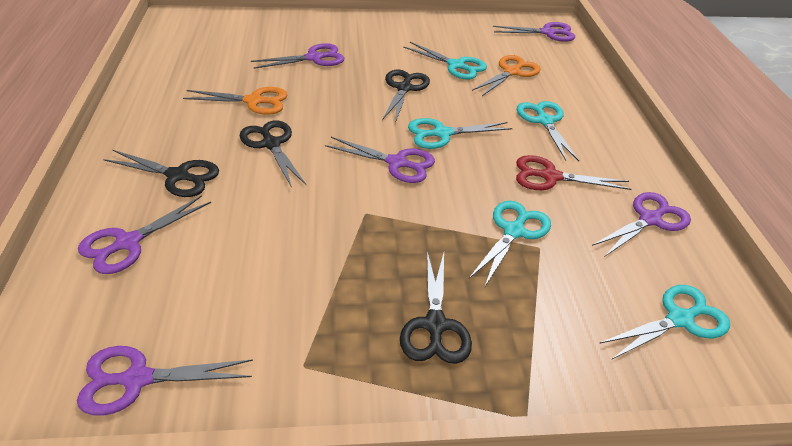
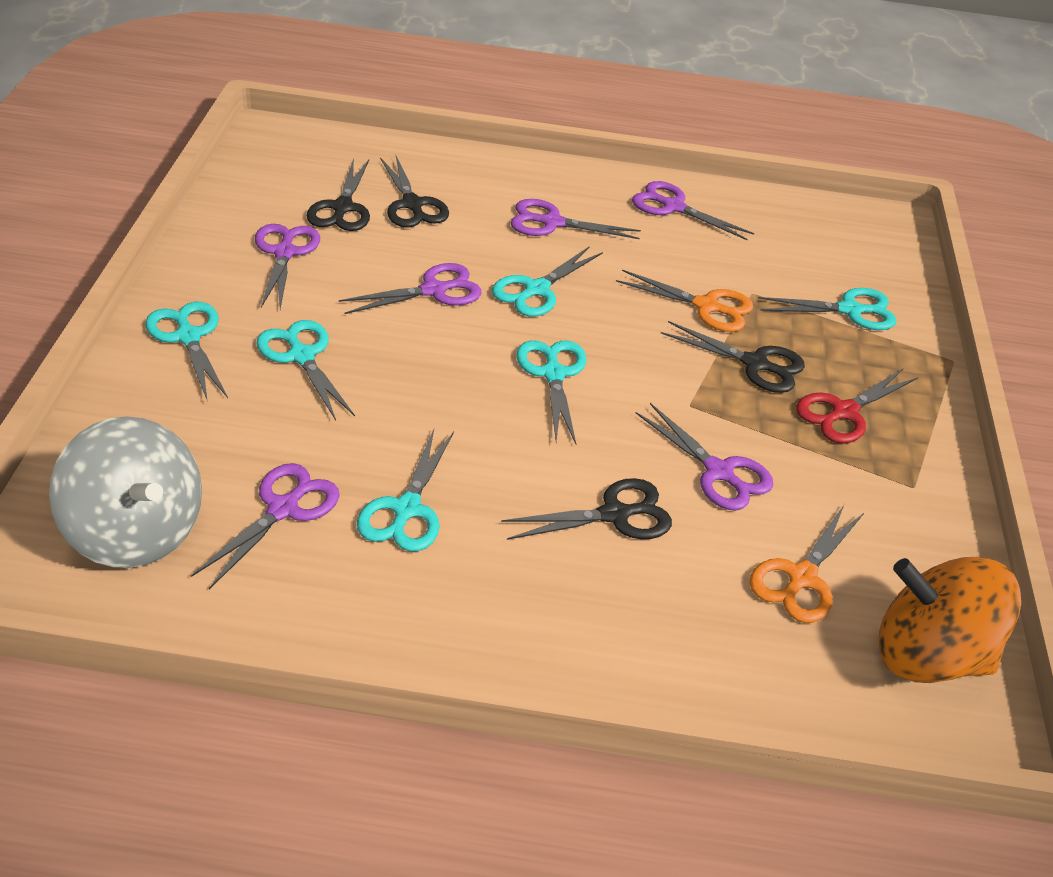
grey spinning top: none = 0 -> [49,416,202,568] = 1
orange spinning top: none = 0 -> [879,557,1021,683] = 1
turquoise scissors: [403,42,487,79] [408,118,513,149] [469,201,551,288] [517,101,579,161] [599,285,730,359] = 5 -> [145,302,228,402] [257,320,355,420] [357,429,454,552] [492,246,603,317] [517,340,586,444] [758,288,897,330] = 6

